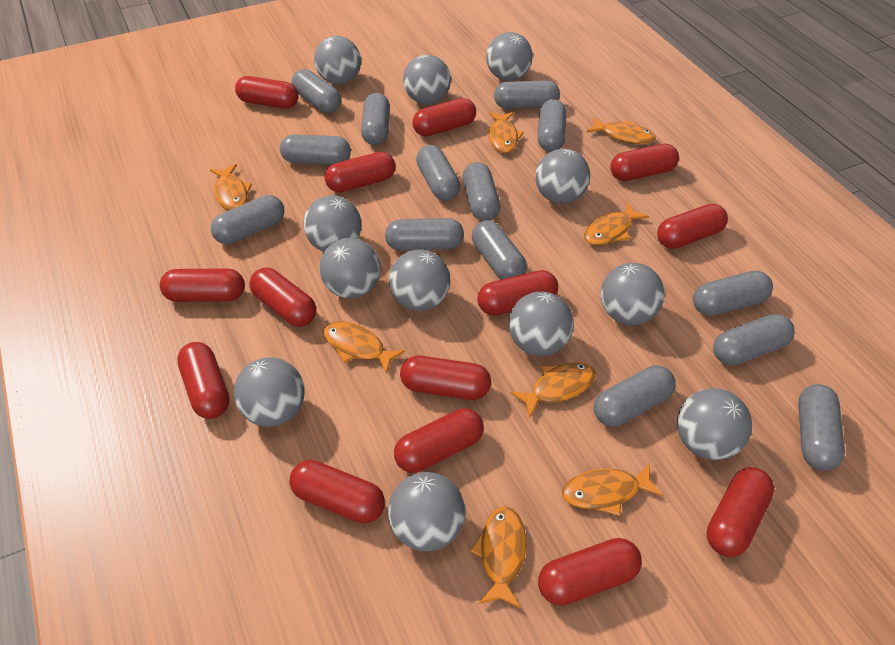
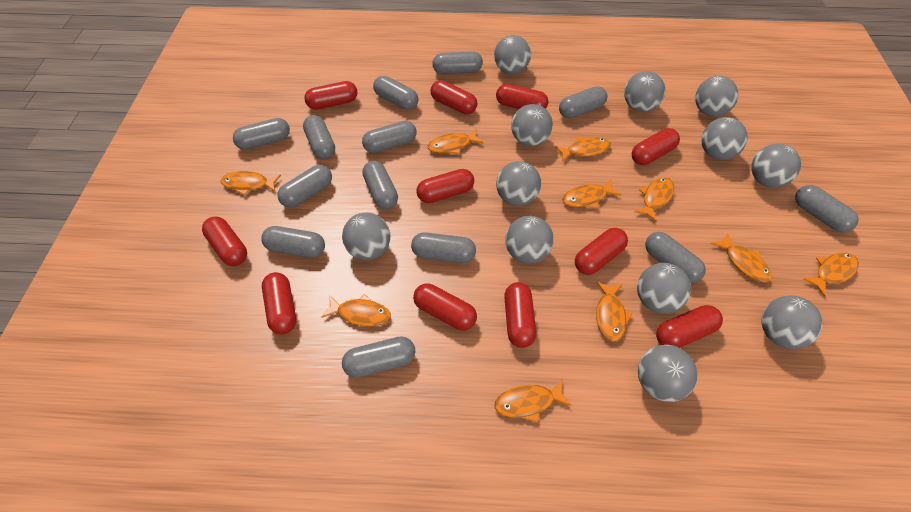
grey capsule: [211,195,284,244] [280,134,351,165] [292,69,341,113] [361,93,390,145] [385,218,464,251] [416,145,460,201] [462,162,500,221] [472,220,527,280] [494,80,560,109] [538,99,566,152] [594,365,676,427] [693,271,773,316] [713,314,795,365] [798,384,845,471] = 14 -> [233,118,290,150] [261,226,325,258] [277,165,332,208] [303,115,335,159] [342,336,415,378] [362,121,417,153] [362,161,398,209] [373,76,418,110] [411,232,476,263] [432,51,483,74] [559,86,607,119] [645,232,706,283] [795,185,859,233] = 13
orange fish: [210,164,252,211] [324,321,405,374] [470,506,526,608] [489,112,524,153] [510,362,596,418] [562,463,663,516] [584,202,649,245] [586,117,656,144] = 8 -> [221,171,281,196] [321,294,391,327] [428,129,483,154] [495,380,572,423] [555,137,611,162] [562,180,622,208] [596,282,633,342] [634,177,674,221] [711,233,772,283] [803,252,859,297] = 10
red capsule: [160,268,245,302] [177,342,230,419] [235,76,299,109] [249,268,316,327] [289,460,385,524] [325,152,395,193] [394,408,484,473] [400,356,491,400] [412,98,476,137] [477,270,558,316] [538,538,642,606] [610,144,679,181] [657,204,728,249] [707,467,775,557] = 14 -> [202,216,247,266] [262,272,296,335] [304,81,358,110] [413,283,477,331] [416,169,474,203] [430,80,477,114] [496,84,548,109] [504,282,536,348] [575,228,628,275] [632,128,680,165] [656,305,723,348] = 11

